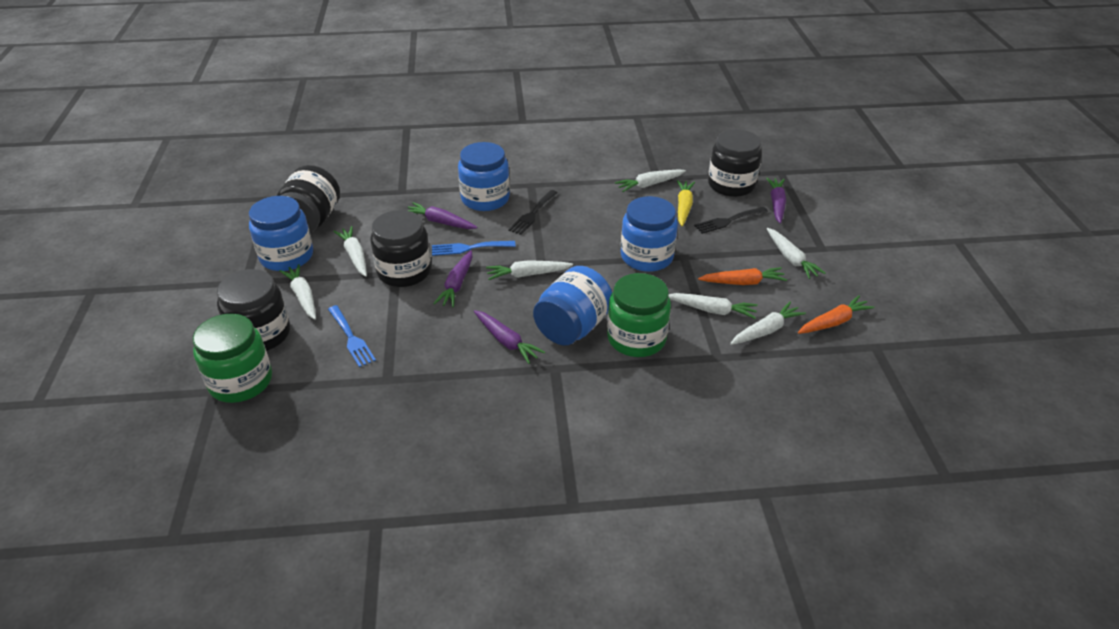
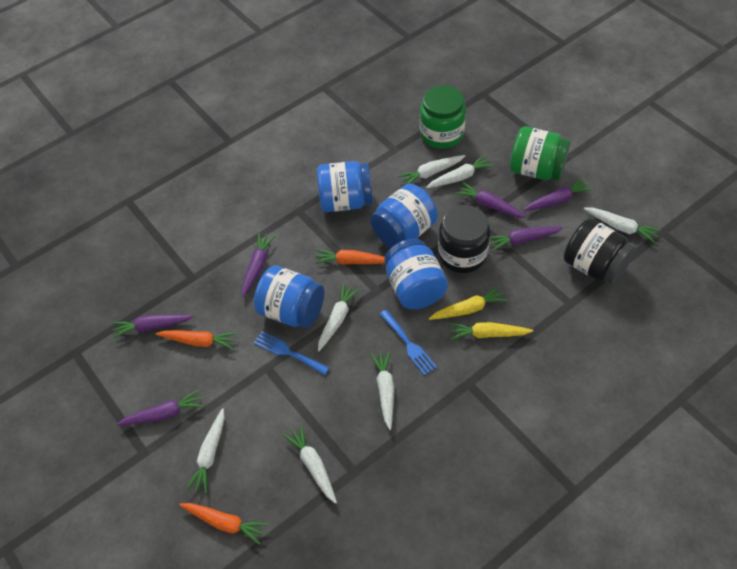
black fork: [508,190,558,235] [694,207,768,234] = 2 -> none = 0
black jar: [217,269,290,351] [277,165,340,233] [370,210,431,287] [708,129,762,197] = 4 -> [438,205,490,273] [564,218,636,285] = 2
orange carrot: [698,267,787,285] [798,295,875,334] = 2 -> [156,330,237,349] [179,503,268,545] [314,249,385,265] = 3
purple carrot: [407,202,477,229] [433,250,473,307] [474,310,545,364] [766,178,786,224] = 4 -> [112,314,194,339] [117,389,204,426] [242,233,275,297] [455,182,526,218] [489,226,563,251] [523,178,593,211] = 6
yellow carrot: [677,180,695,226] = 1 -> [429,286,508,320] [449,322,533,340] = 2

